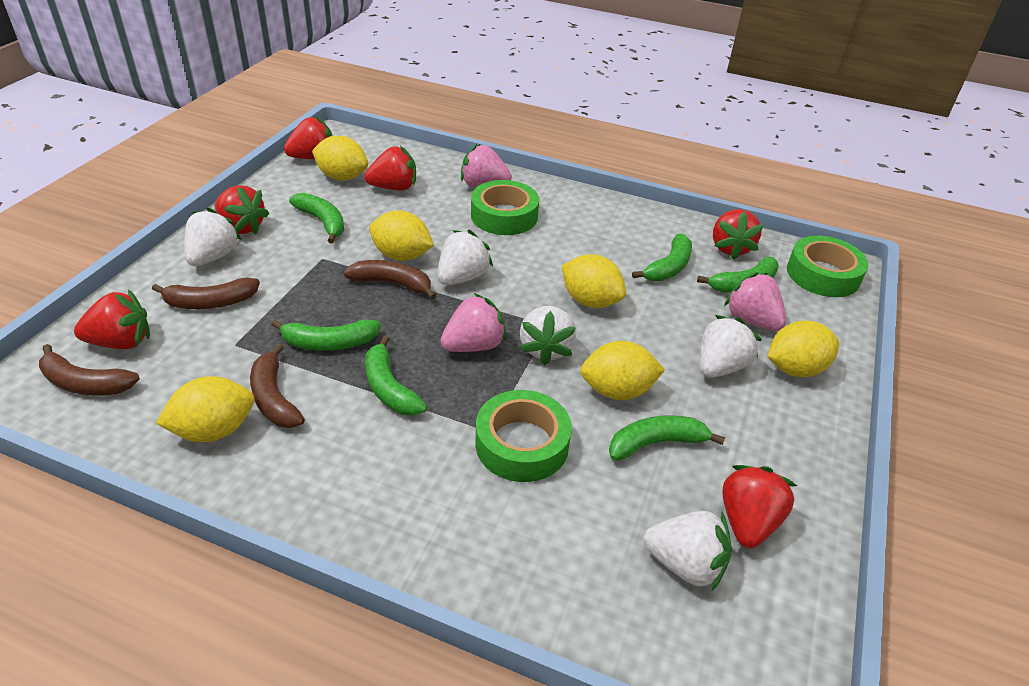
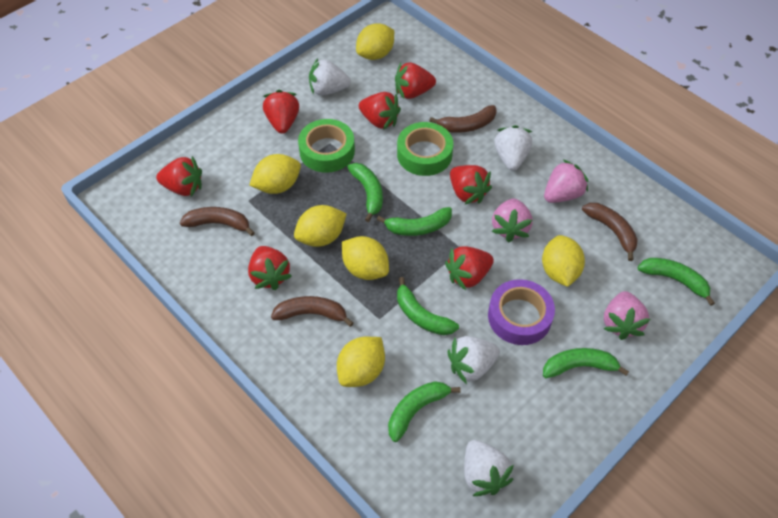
green tape: [471,180,539,235] [475,390,572,482] [787,236,868,297] = 3 -> [298,119,355,173] [397,122,453,176] = 2
purple tape: none = 0 -> [488,279,555,345] = 1
red strawberry: [74,289,150,349] [215,185,270,234] [284,115,332,159] [364,146,416,191] [713,209,764,260] [722,465,797,548] = 6 -> [156,156,202,196] [248,246,292,290] [263,90,299,134] [359,92,401,130] [395,62,436,99] [445,246,494,290] [450,165,492,204] = 7
white strawberry: [184,207,242,266] [437,230,493,285] [520,306,576,366] [643,511,732,592] [699,315,762,377] = 5 -> [309,58,351,95] [448,336,500,384] [464,440,514,496] [494,125,532,171] = 4

